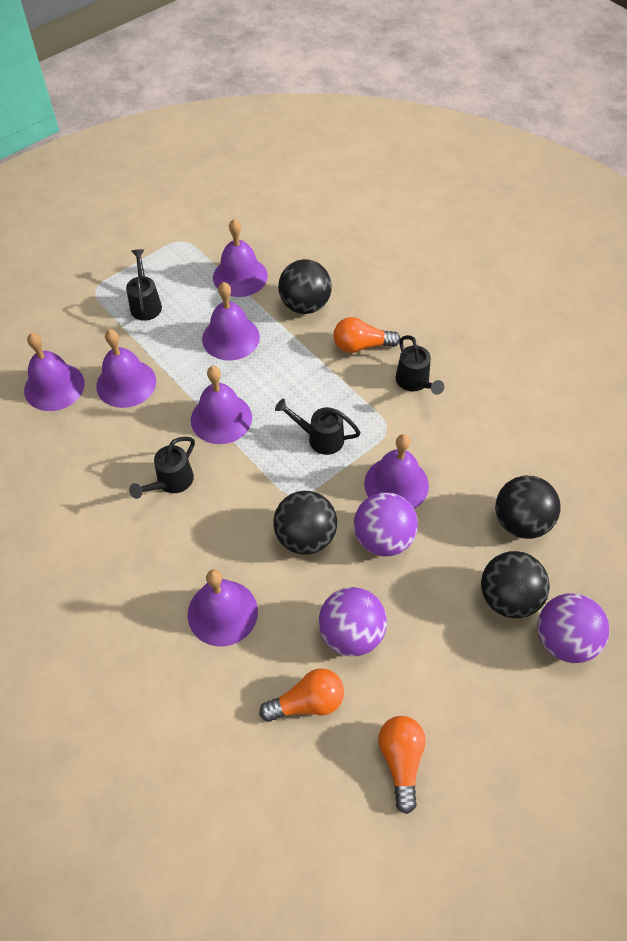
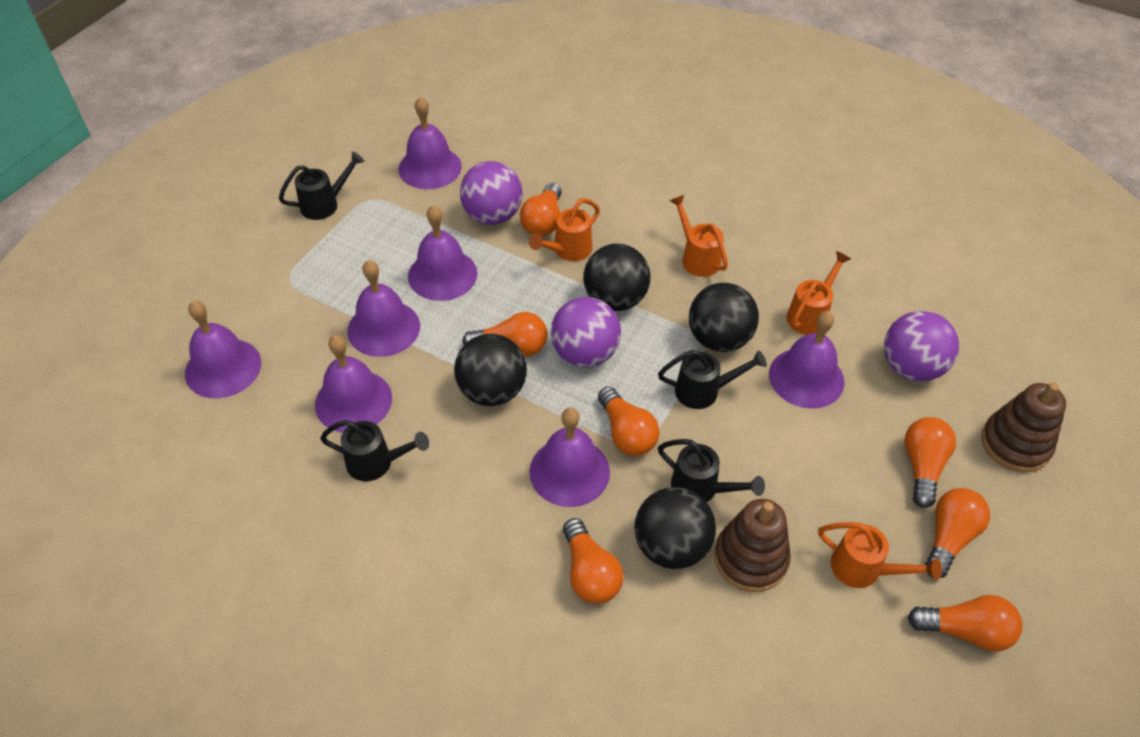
brown stacking toy: none = 0 -> [714,499,791,592] [981,383,1066,473] = 2
orange light bulb: [259,668,344,722] [333,317,400,353] [379,716,426,814] = 3 -> [462,312,548,357] [520,183,562,236] [563,518,623,604] [598,386,660,456] [904,417,956,508] [908,595,1022,651] [925,488,990,578] = 7
orange watering can: none = 0 -> [529,198,600,261] [670,195,728,277] [787,251,851,335] [818,522,942,588] = 4

